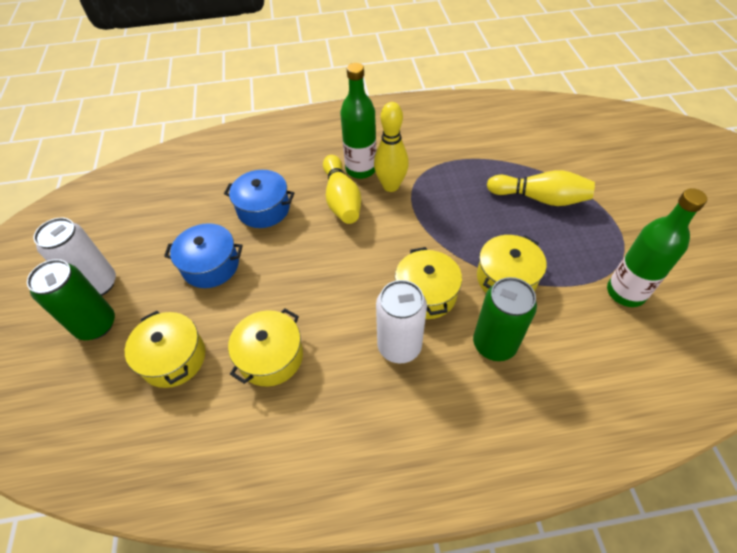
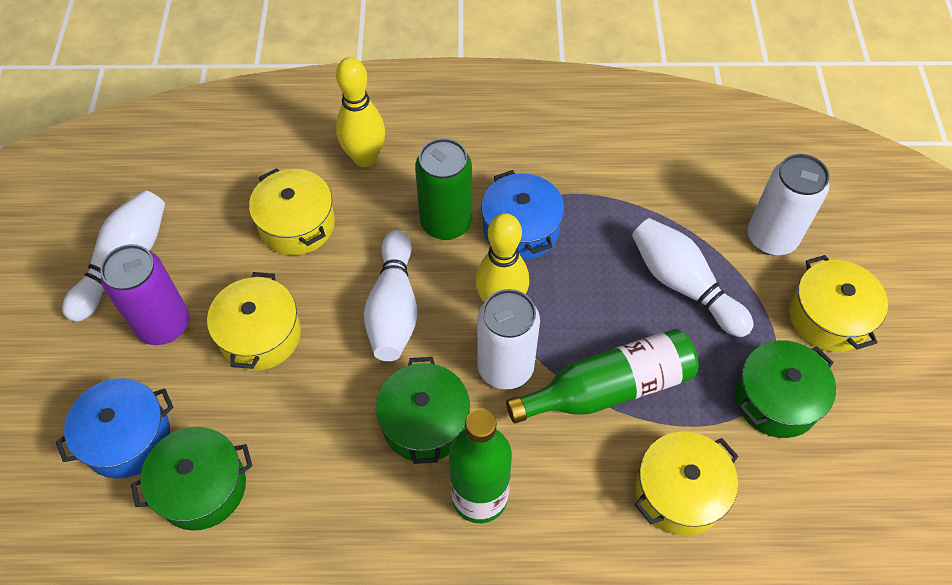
green can: [27,259,115,340] [473,277,537,361] = 2 -> [415,138,472,240] = 1
green pot: none = 0 -> [131,427,252,530] [376,357,470,464] [735,340,836,438] = 3
purple can: none = 0 -> [100,244,189,345] = 1
white bowling pin: none = 0 -> [62,190,165,322] [364,230,417,361] [632,218,754,337] = 3
yellow bowling pin: [323,155,361,224] [374,102,409,192] [487,170,595,206] = 3 -> [336,57,385,167] [476,213,529,302] = 2

